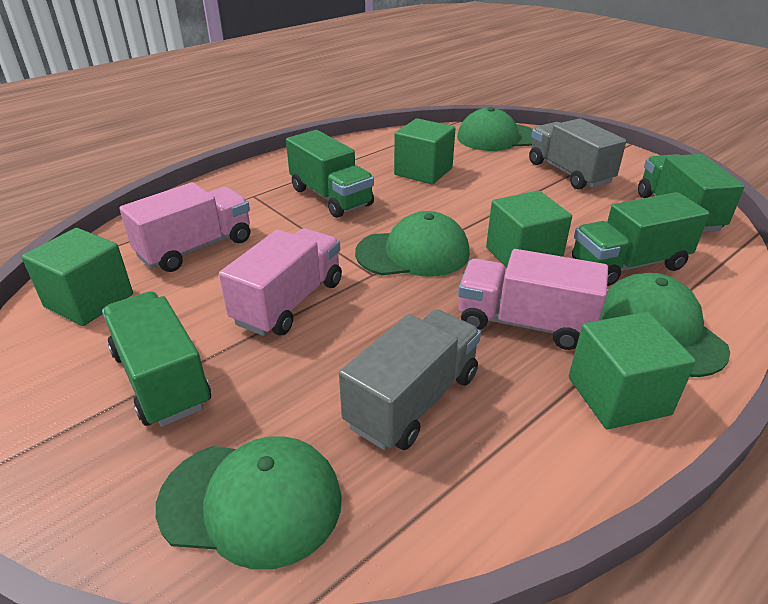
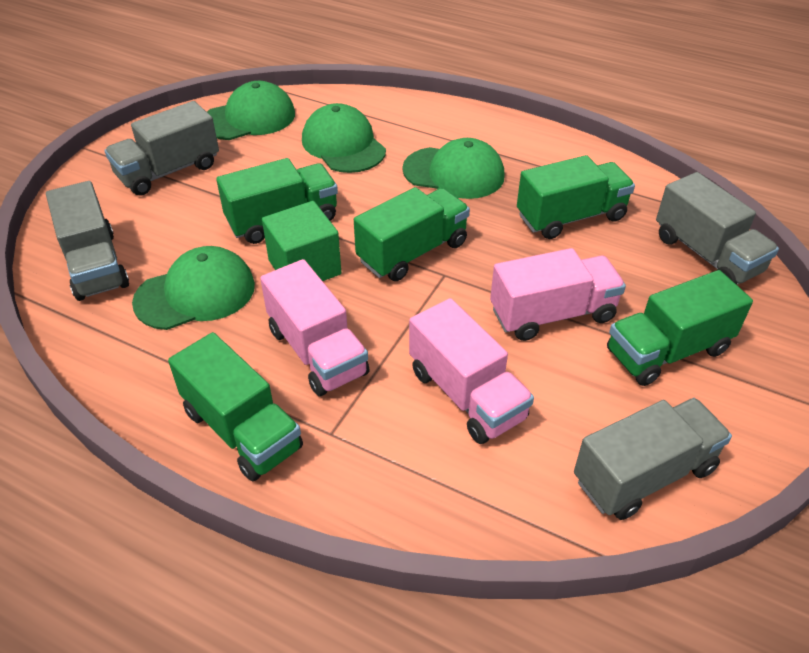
green cube: [22,228,133,326] [394,118,456,185] [486,190,572,268] [569,312,696,429] = 4 -> [262,201,342,281] = 1
green truck: [102,291,211,427] [286,130,374,218] [572,192,709,286] [638,154,745,232] = 4 -> [168,332,303,482] [216,158,338,244] [354,187,470,281] [517,155,635,239] [607,270,753,386] = 5
grey truck: [339,309,481,450] [529,118,626,190] = 2 -> [46,181,129,301] [104,101,219,196] [574,398,732,520] [656,172,779,284] = 4

